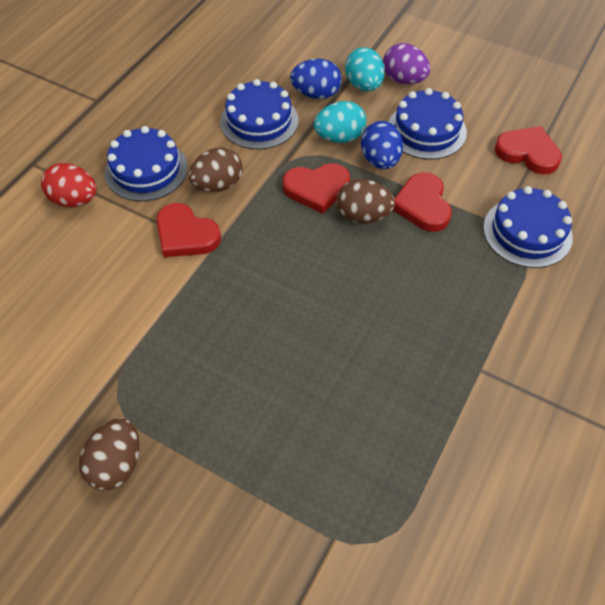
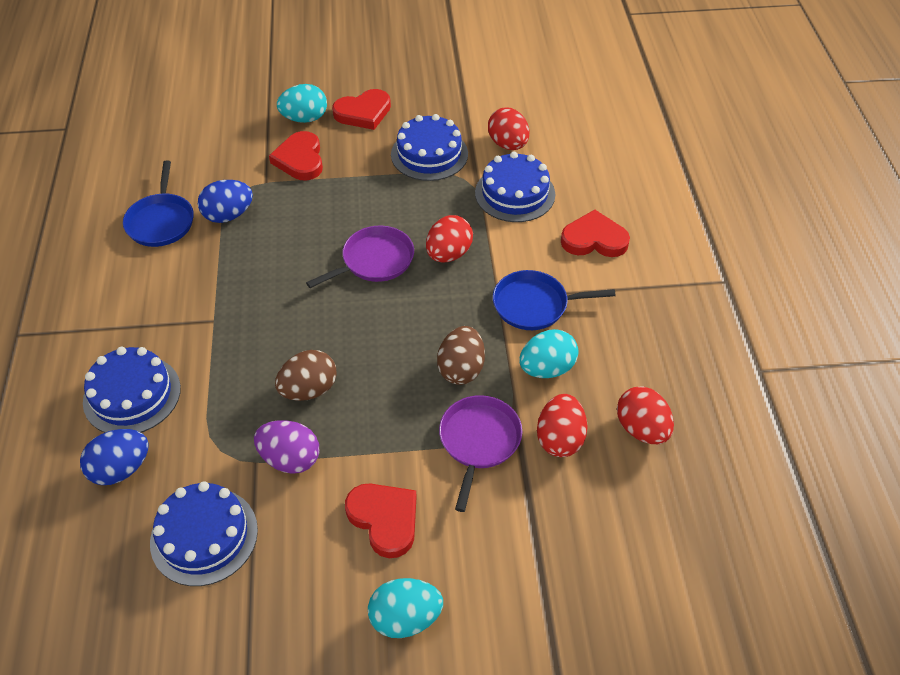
blue pan: none = 0 -> [123,160,194,247] [493,270,616,330] = 2
brown egg: [79,418,140,491] [188,147,243,192] [336,179,395,223] = 3 -> [275,350,337,401] [437,326,485,385] = 2
purple pan: none = 0 -> [306,226,414,288] [439,395,522,512] = 2
red egg: [41,163,97,207] = 1 -> [426,215,473,262] [488,107,529,150] [537,394,588,457] [617,386,674,444] = 4
turquoise egg: [314,101,367,143] [345,47,385,91] = 2 -> [277,84,327,123] [368,578,443,638] [519,329,578,378] = 3

